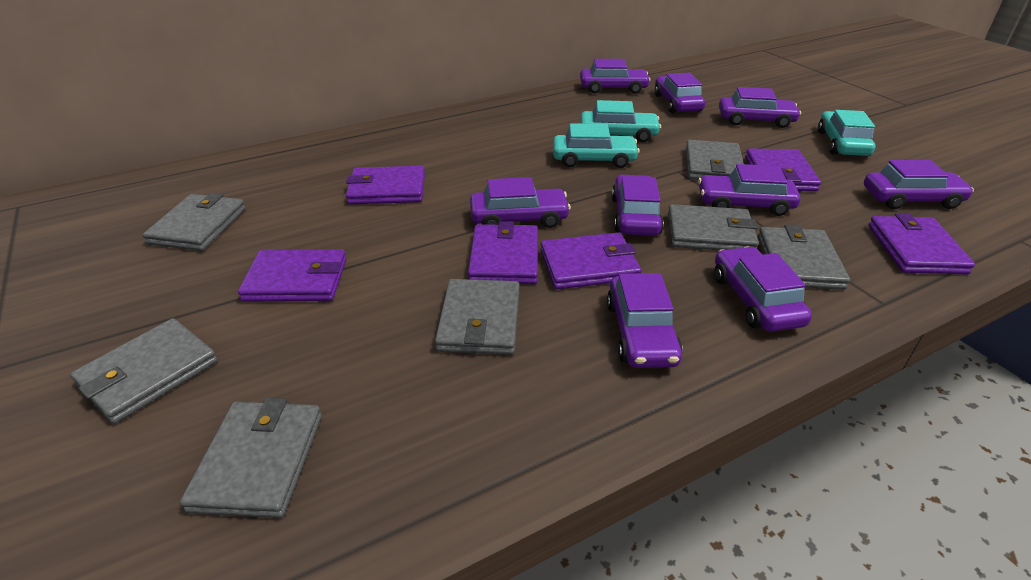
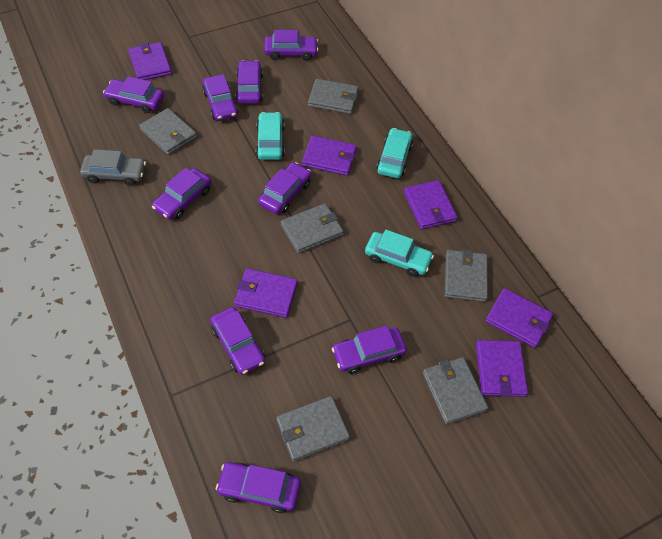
grey car: none = 0 -> [80,149,146,186] = 1
grey wallet: [70,318,218,424] [143,193,246,251] [180,398,322,518] [435,279,520,355] [668,204,759,250] [686,140,744,180] [758,224,850,290] = 7 -> [139,108,197,155] [276,396,350,462] [281,203,344,253] [308,79,359,114] [423,357,488,424] [445,249,488,302] = 6

